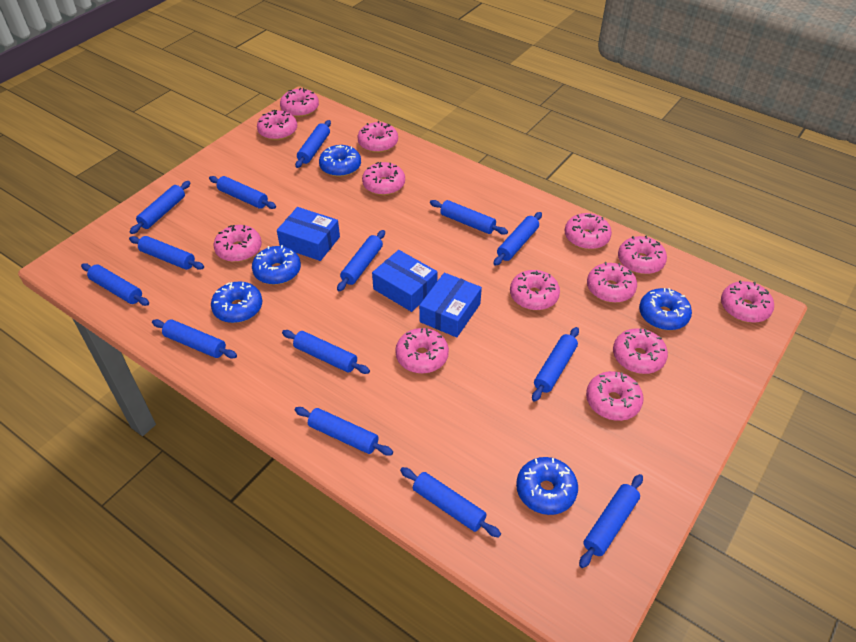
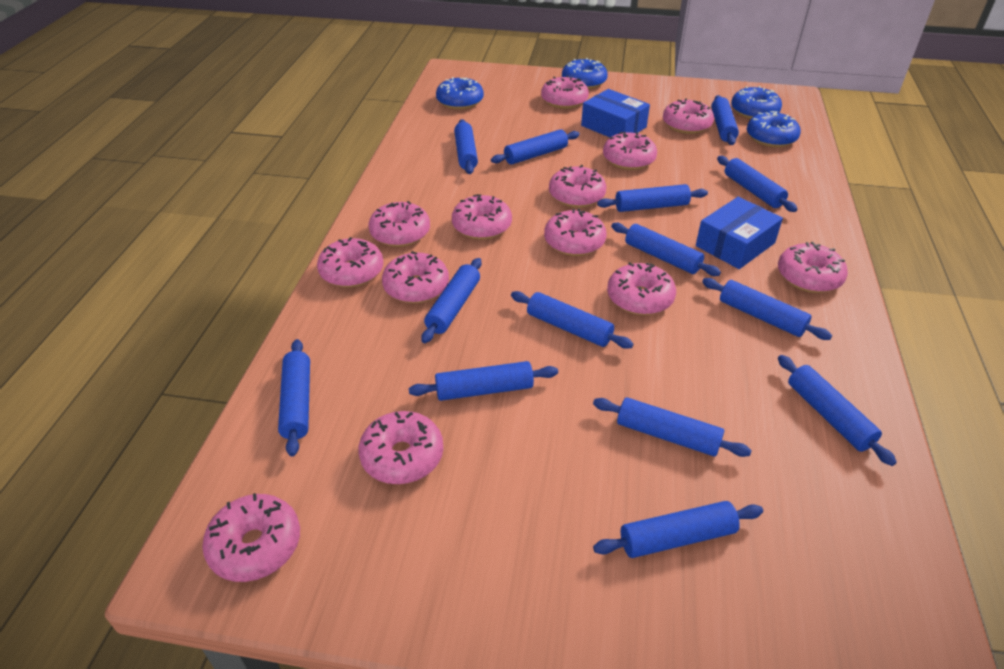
blue box: [277,207,340,261] [372,250,438,312] [419,273,482,338] = 3 -> [581,89,650,137] [696,197,783,269] = 2
blue donut: [211,282,262,323] [252,245,301,285] [319,145,361,177] [516,457,578,515] [639,288,692,330] = 5 -> [436,77,484,110] [562,58,608,89] [731,86,782,119] [747,111,801,148] = 4

